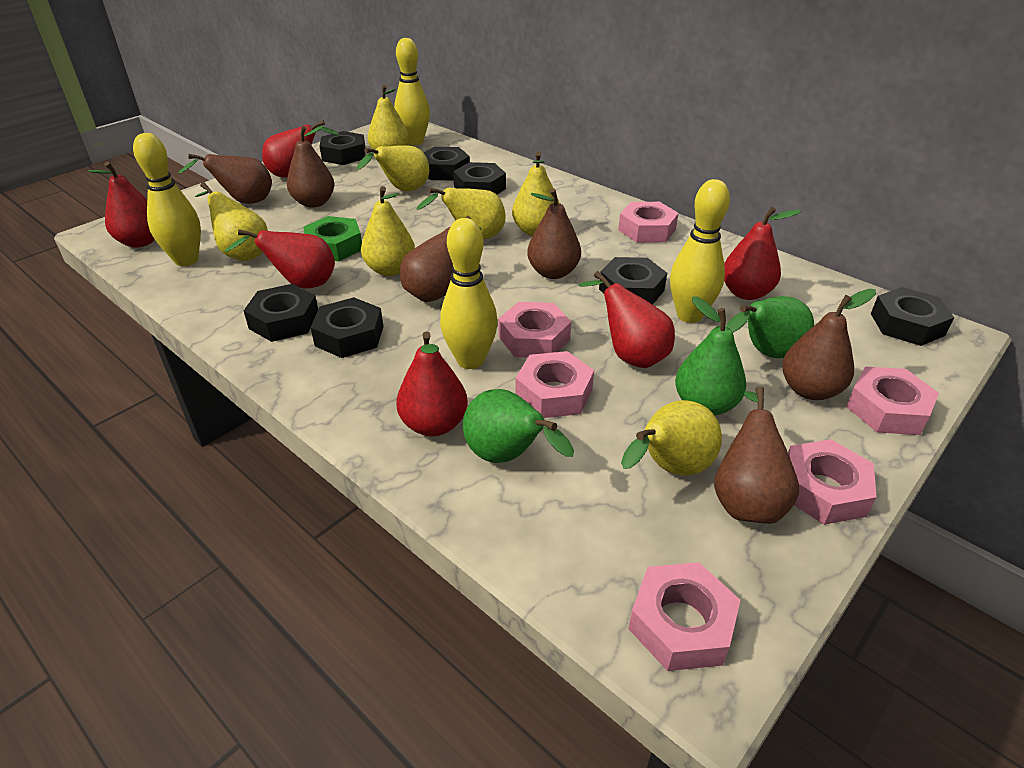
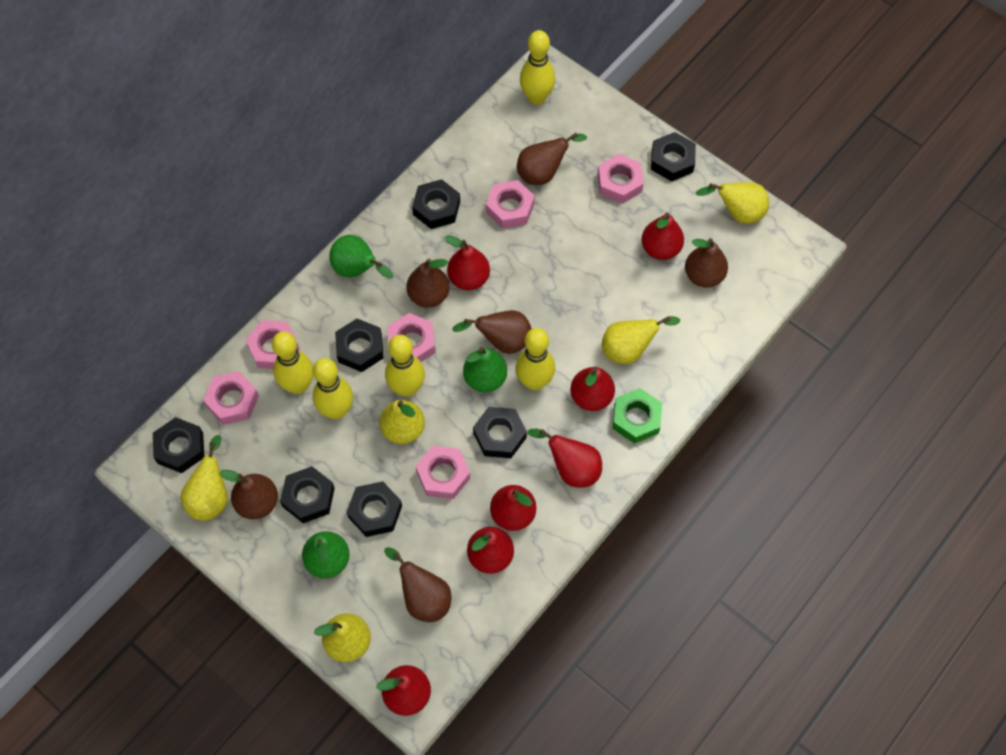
red pear: [88,162,155,248] [225,229,335,289] [262,120,339,177] [396,332,468,436] [578,271,675,368] [724,207,801,300] = 6 -> [376,665,431,716] [445,235,490,290] [467,527,514,574] [490,485,536,531] [528,429,602,488] [570,367,615,411] [642,212,684,260] = 7
yellow bowling pin: [133,133,201,266] [394,38,430,146] [440,218,498,369] [670,179,730,323] = 4 -> [272,332,313,394] [313,358,353,419] [385,335,425,397] [516,328,555,391] [520,30,555,105] = 5
yellow pear: [195,182,268,261] [357,146,429,191] [361,186,415,276] [368,85,409,150] [417,188,506,239] [512,152,559,236] [621,400,722,476] = 7 -> [180,435,228,521] [314,613,371,662] [380,400,425,444] [602,316,680,364] [696,182,769,224] = 5

